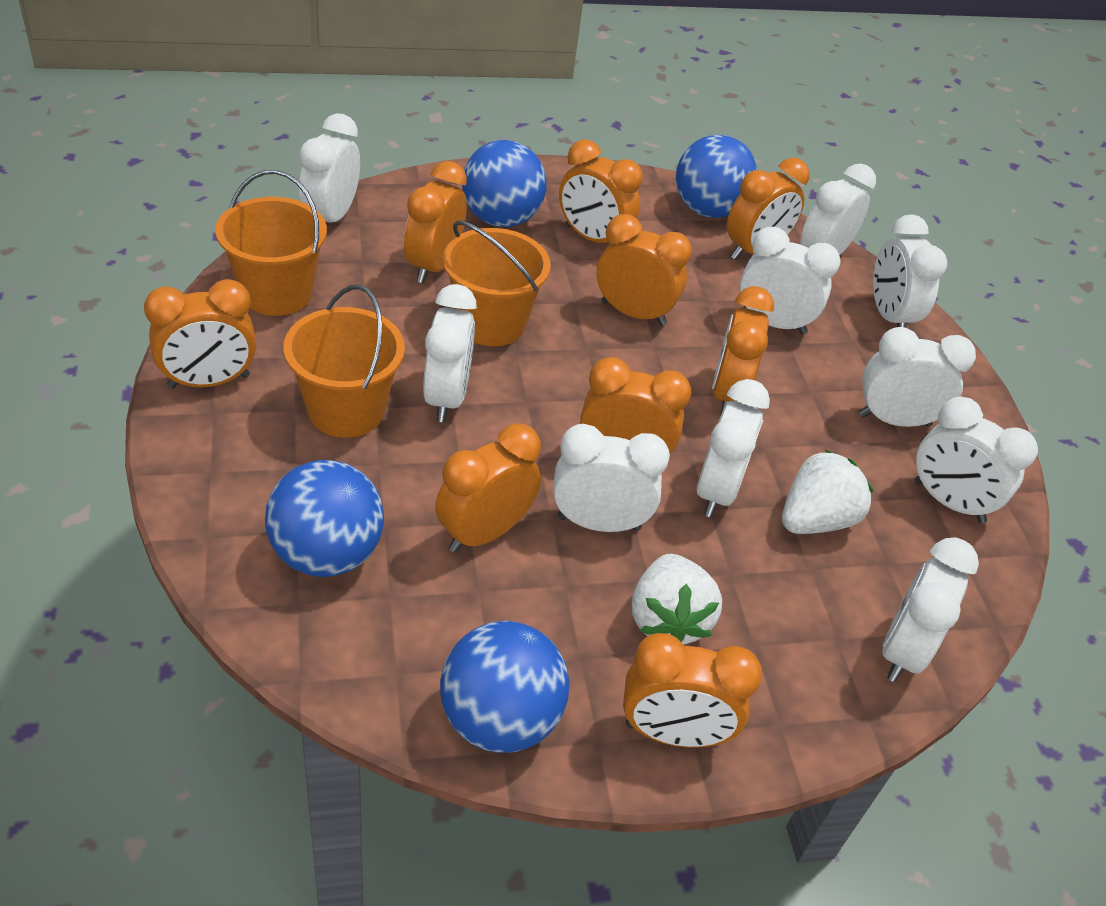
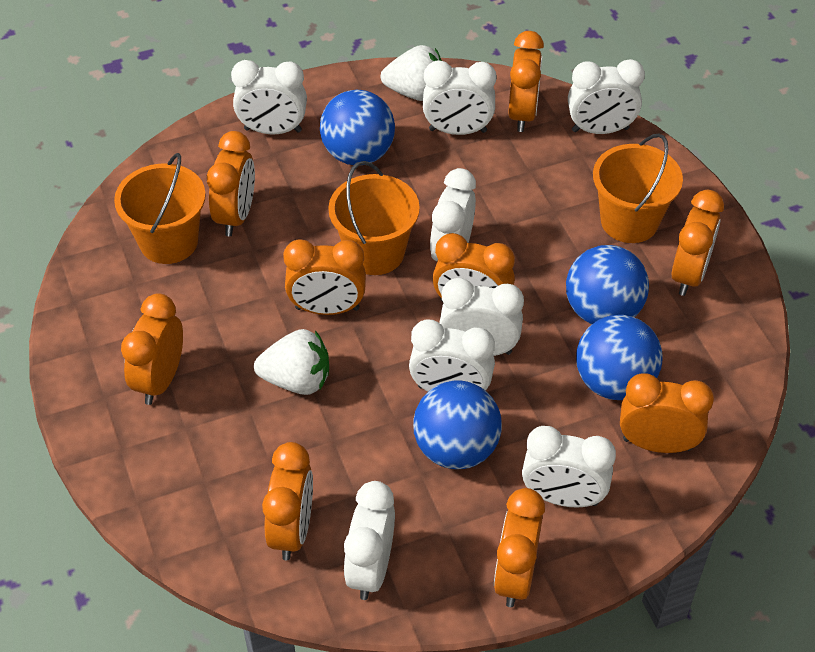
white clock: [299,113,360,223] [423,284,477,422] [553,424,670,532] [697,379,770,517] [740,227,841,335] [800,164,876,256] [859,327,976,427] [873,214,947,328] [882,538,979,682] [915,397,1038,523] = 10 -> [231,60,307,134] [344,481,395,600] [409,319,495,391] [423,60,496,135] [430,168,476,261] [439,278,524,356] [522,426,616,508] [568,59,645,134] = 8

